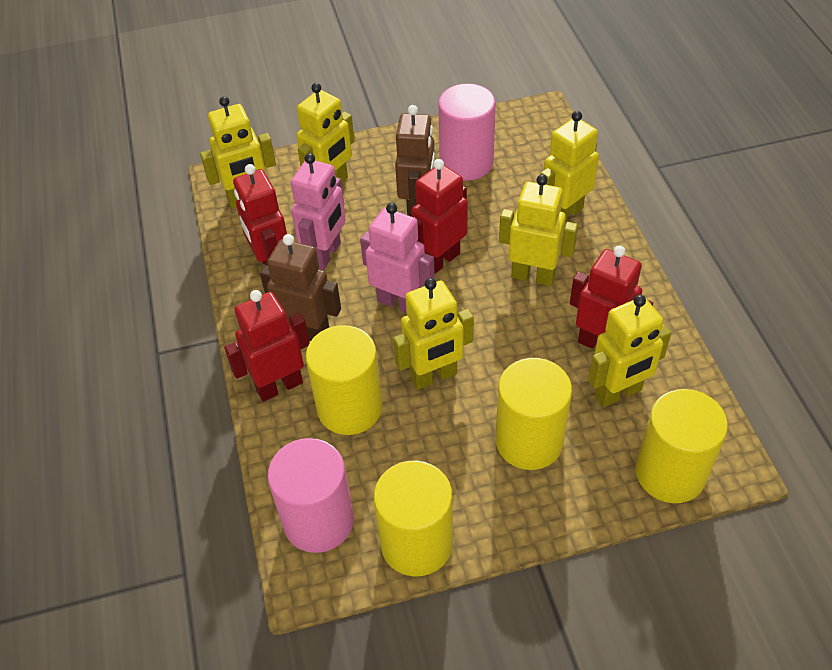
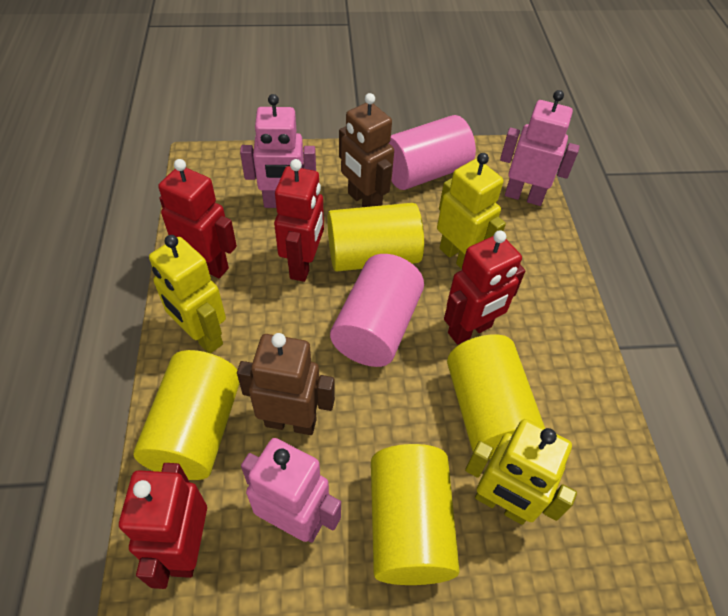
pink robot: [291,153,346,270] [360,203,435,313] = 2 -> [240,94,316,208] [241,438,341,543] [500,90,580,206] = 3
yellow robot: [200,96,276,208] [297,83,355,183] [393,278,474,389] [499,175,578,286] [540,111,599,222] [588,295,671,407] = 6 -> [149,235,226,353] [437,153,506,269] [465,419,577,525] = 3

